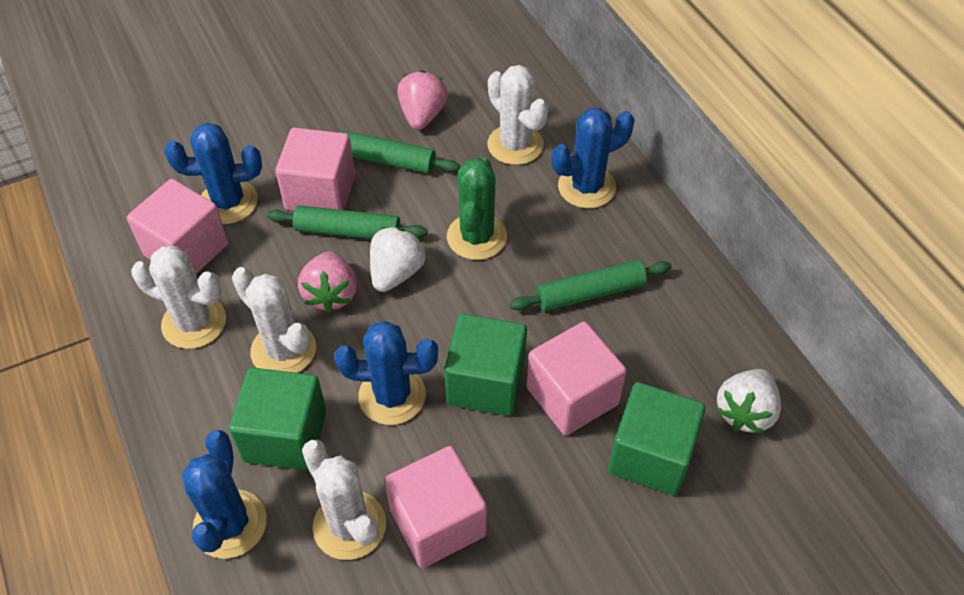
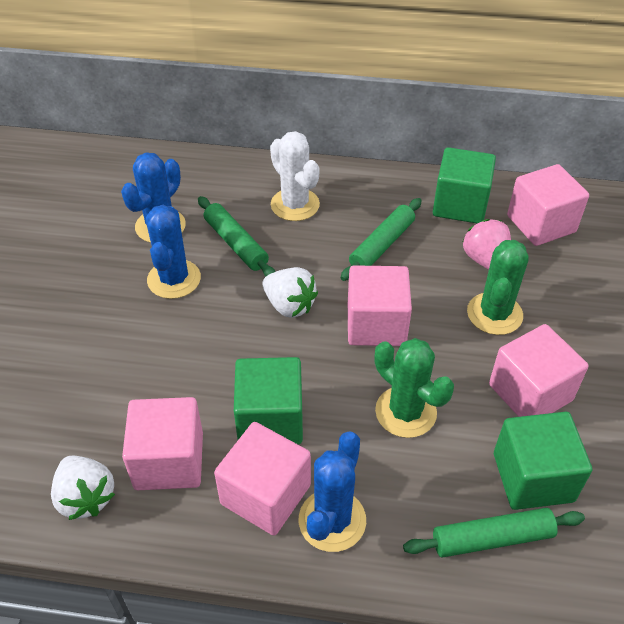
blue cactus: [164,123,262,224] [182,430,267,559] [334,321,438,425] [551,108,635,209] = 4 -> [121,152,186,243] [146,205,201,299] [299,431,366,552] = 3
green cactus: [447,157,507,260] = 1 -> [374,338,454,438] [467,240,529,335] = 2
pink cube: [127,179,228,274] [275,128,355,211] [384,446,487,568] [527,322,627,435] = 4 -> [122,397,203,490] [214,422,311,536] [348,265,412,346] [489,324,589,417] [507,164,589,246] = 5
pink strawberry: [298,252,357,313] [397,70,448,130] = 2 -> [462,219,511,270] = 1
white cactus: [131,246,226,349] [232,267,316,373] [302,440,386,560] [487,65,549,165] = 4 -> [270,131,320,221] = 1

